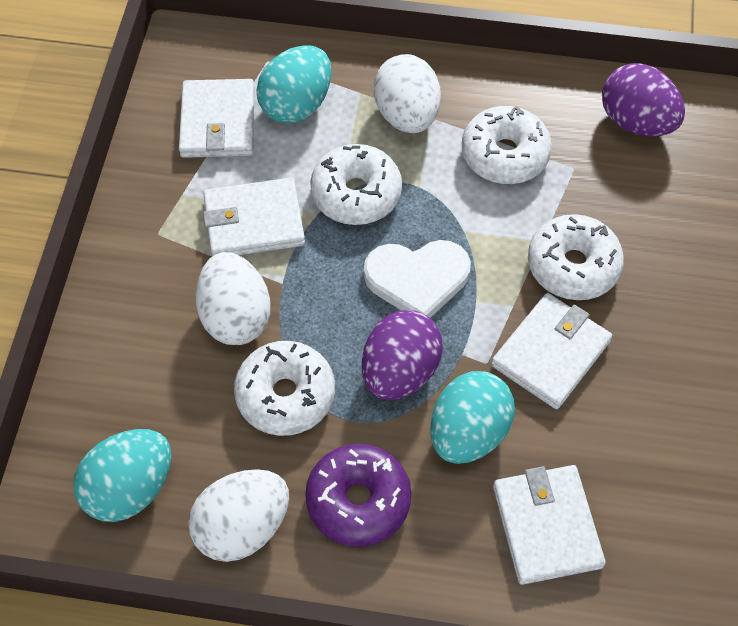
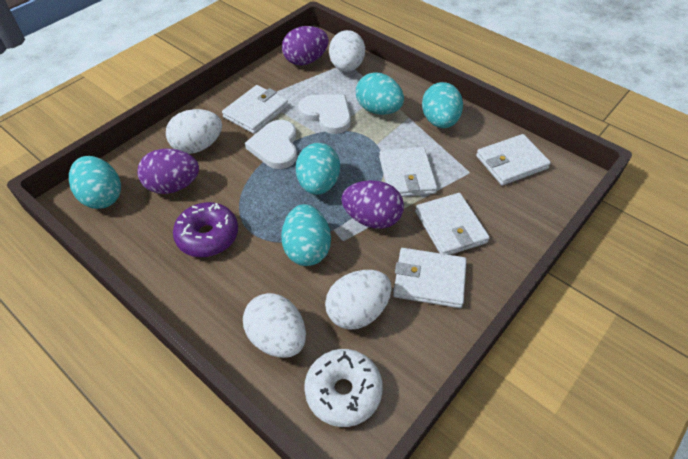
purple egg: [362,310,443,400] [602,63,685,136] = 2 -> [137,149,199,194] [282,26,329,66] [341,180,404,229] = 3
turquoise egg: [73,429,172,522] [256,45,332,123] [430,371,515,464] = 3 -> [69,156,121,209] [281,204,331,266] [296,143,340,195] [356,72,404,115] [422,82,463,128] = 5
white donut: [234,341,335,436] [310,144,402,225] [462,106,552,184] [528,214,624,300] = 4 -> [304,349,383,427] = 1
white egg: [188,469,289,562] [196,252,271,345] [374,54,441,133] = 3 -> [166,109,222,154] [243,293,306,358] [325,270,392,330] [329,30,365,72] = 4
white heart: [364,240,471,318] = 1 -> [245,120,297,169] [298,95,351,134] = 2
white wallet: [179,79,255,158] [203,178,305,257] [491,293,612,409] [493,465,606,585] = 4 -> [222,85,288,134] [379,147,437,197] [393,248,467,308] [415,193,490,255] [476,134,551,186] = 5

